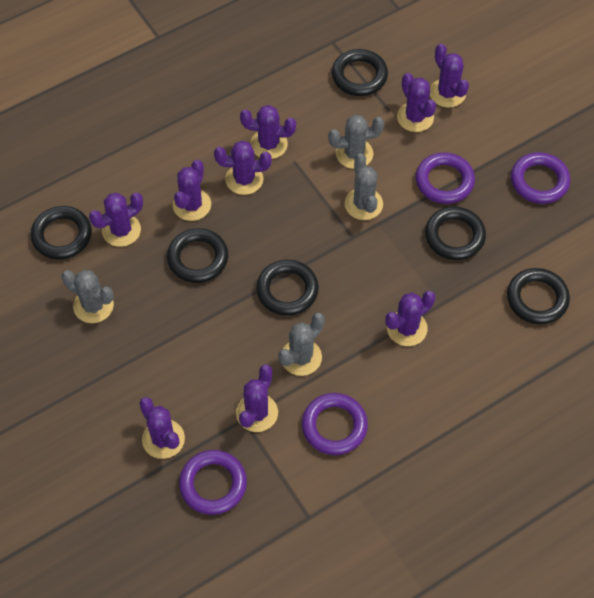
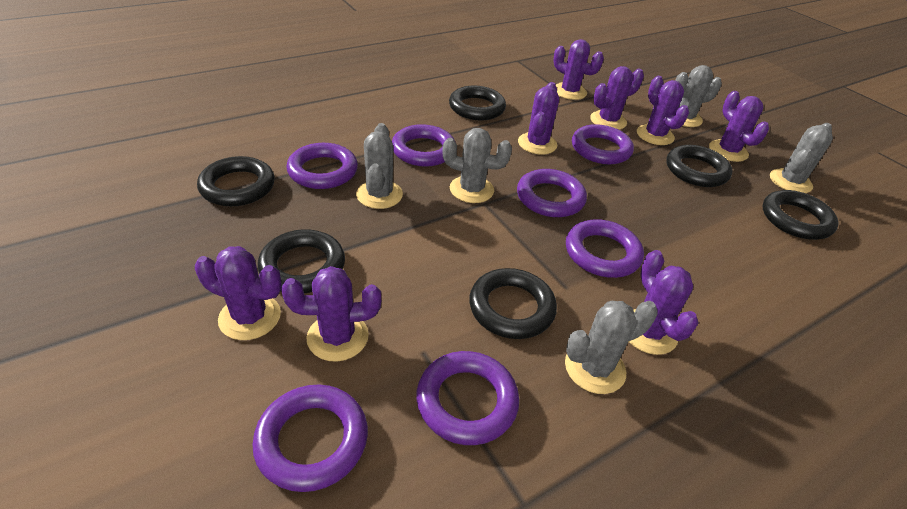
grey cactus: [62,270,114,323] [278,313,325,376] [328,115,384,169] [345,153,383,220] = 4 -> [356,123,403,209] [442,128,512,203] [565,301,658,394] [675,65,722,127] [770,123,833,193] = 5
purple cactus: [89,192,143,247] [139,397,185,459] [173,160,211,221] [214,140,271,195] [236,364,278,432] [240,105,296,159] [385,291,435,346] [397,73,436,132] [430,44,469,108] = 9 -> [195,246,282,340] [281,266,381,362] [518,82,559,155] [553,39,604,100] [590,66,644,130] [629,250,699,355] [637,76,689,145] [709,91,769,162] = 8
purple ring: [179,450,247,515] [302,393,368,455] [415,152,475,204] [511,152,570,204] = 4 -> [253,384,368,492] [287,143,358,189] [392,124,455,167] [416,351,519,445] [517,169,587,217] [566,219,644,278] [572,124,634,164] = 7

